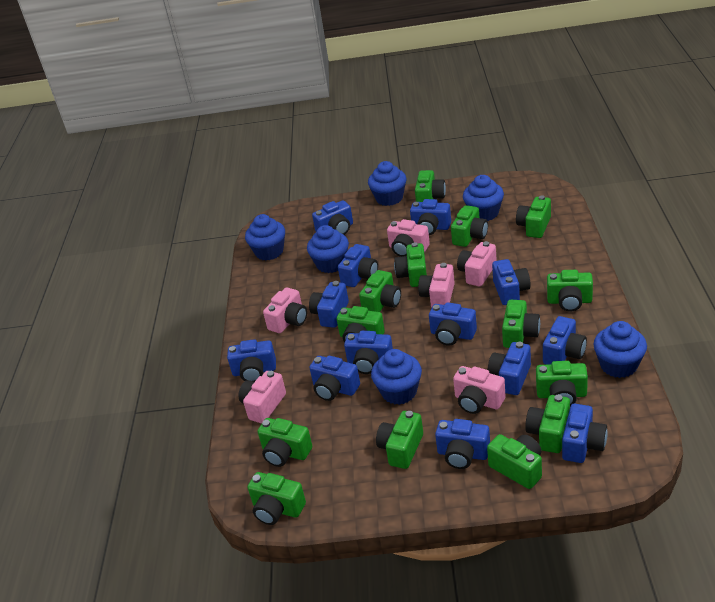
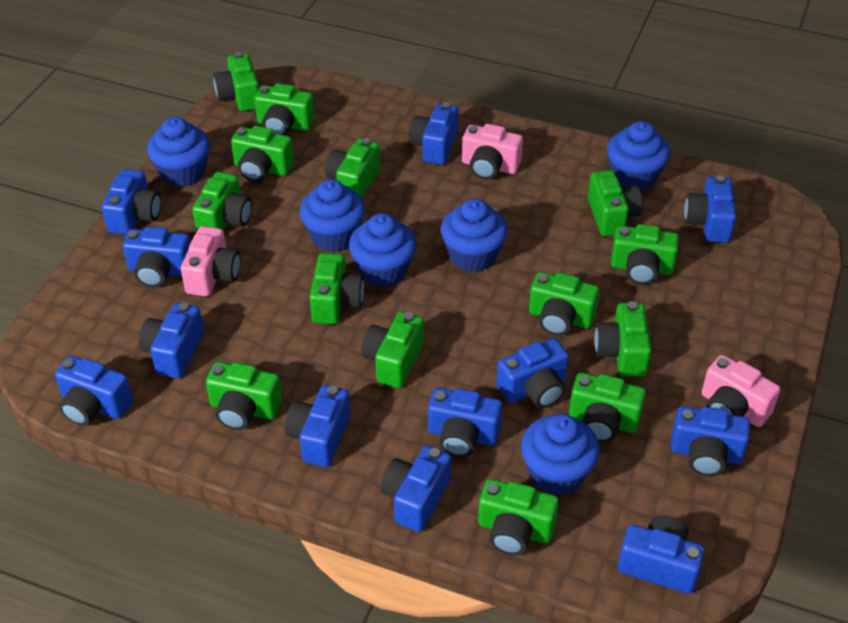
blue camera: [227,339,276,382] [309,281,349,328] [310,356,360,401] [312,200,353,235] [338,244,378,287] [344,331,393,374] [410,199,451,235] [429,302,477,346] [435,419,490,469] [488,342,531,395] [492,259,531,305] [543,316,587,365] [562,404,608,463] = 13 -> [55,356,133,426] [102,169,161,235] [123,227,190,287] [139,303,204,379] [285,385,350,467] [381,446,451,532] [408,102,459,165] [428,388,502,457] [496,338,569,408] [618,515,705,594] [670,406,750,476] [684,175,736,243] = 12
pink camera: [238,371,286,423] [263,287,307,333] [387,219,430,257] [418,263,455,307] [453,366,505,414] [457,241,497,286] = 6 -> [181,226,241,296] [462,124,523,180] [702,355,780,427] = 3

